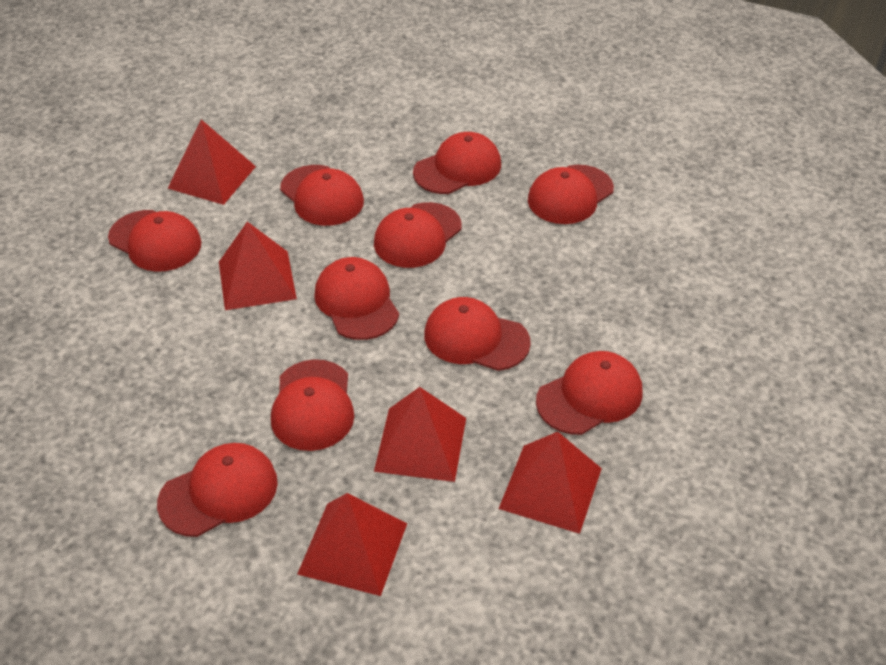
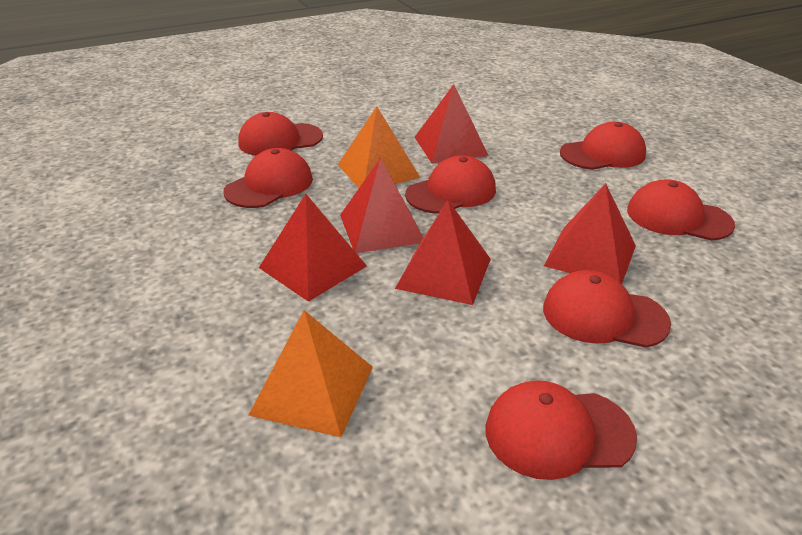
orange pyramid: none = 0 -> [248,310,373,437] [338,107,420,188] = 2
red cap: [108,210,201,272] [157,443,278,537] [271,359,354,451] [280,165,364,226] [314,257,399,340] [374,202,462,268] [413,132,501,194] [424,297,531,371] [528,165,614,224] [536,351,643,435] = 10 -> [224,148,313,208] [238,112,323,156] [405,155,496,214] [485,380,637,480] [543,270,671,348] [560,122,646,170] [627,179,735,241] = 7

